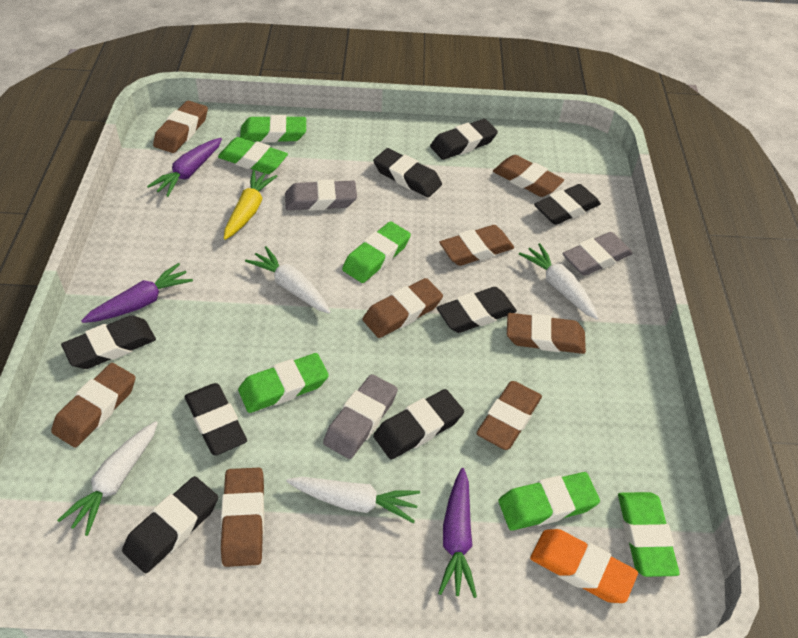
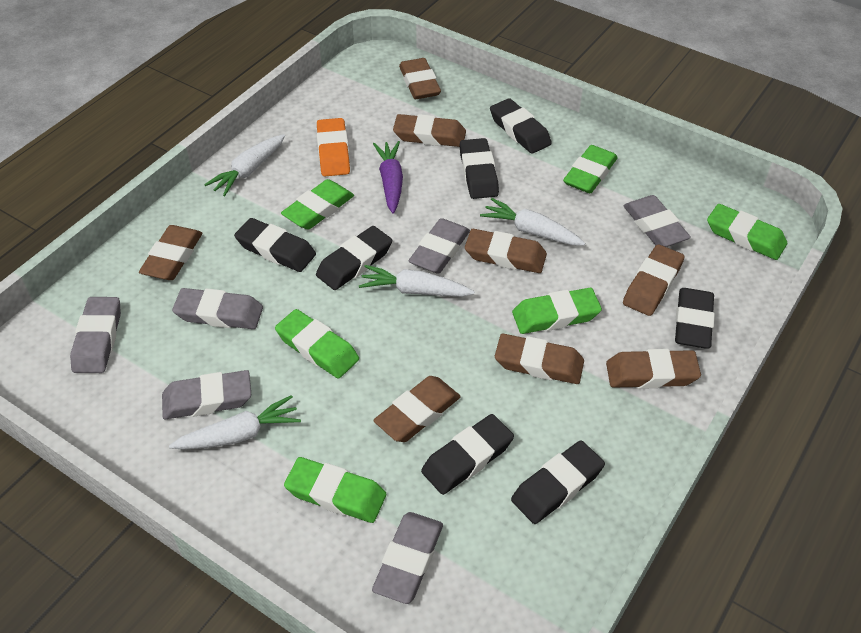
black eraser: [61,315,156,369] [122,476,218,573] [185,383,247,456] [373,148,442,197] [373,389,464,460] [430,119,498,160] [437,287,517,333] [534,184,601,225] = 8 -> [234,218,316,272] [316,226,392,290] [421,414,514,495] [460,138,499,199] [490,98,552,154] [511,440,605,524] [675,288,715,349] = 7
grey eraser: [285,180,357,211] [323,374,398,459] [562,232,633,276] = 3 -> [70,297,121,373] [162,370,252,419] [172,288,263,329] [372,512,443,604] [409,218,470,274] [623,195,691,247] = 6
purple carrot: [81,263,193,323] [147,138,222,197] [438,468,477,598] = 3 -> [373,141,403,214] = 1
yellow carrot: [224,170,277,240] = 1 -> none = 0

